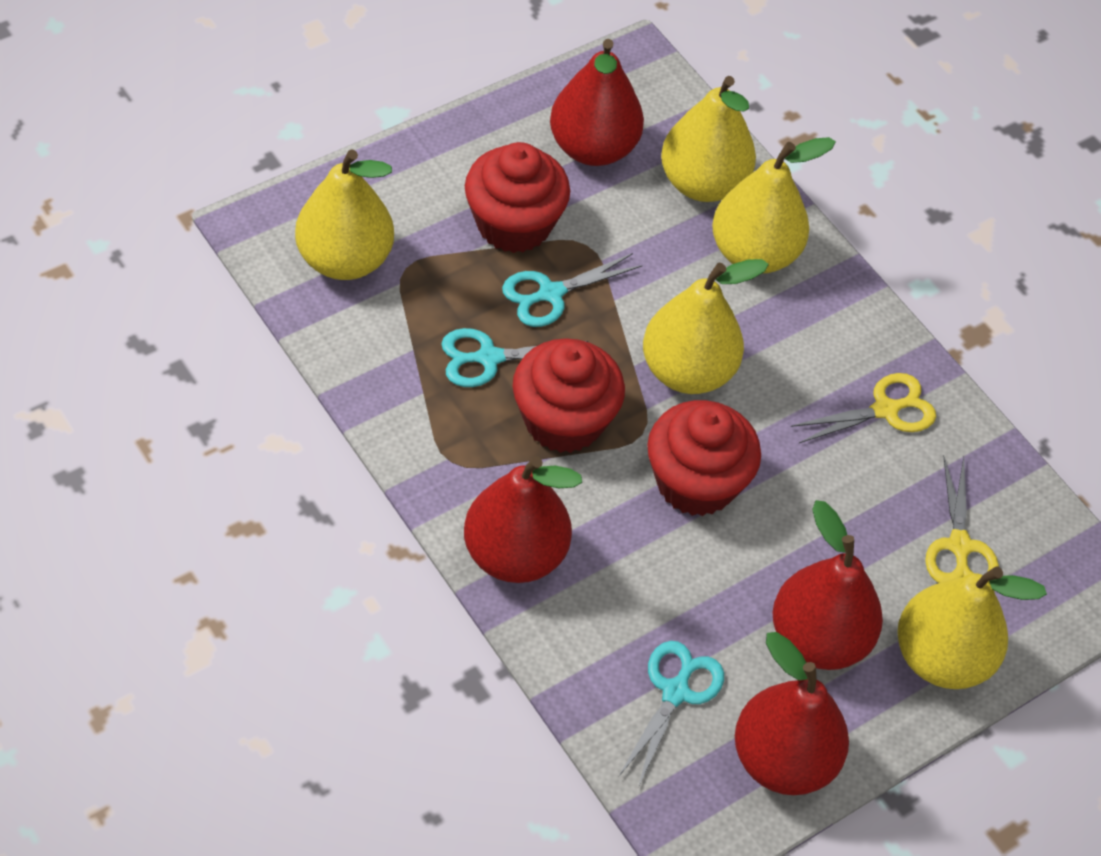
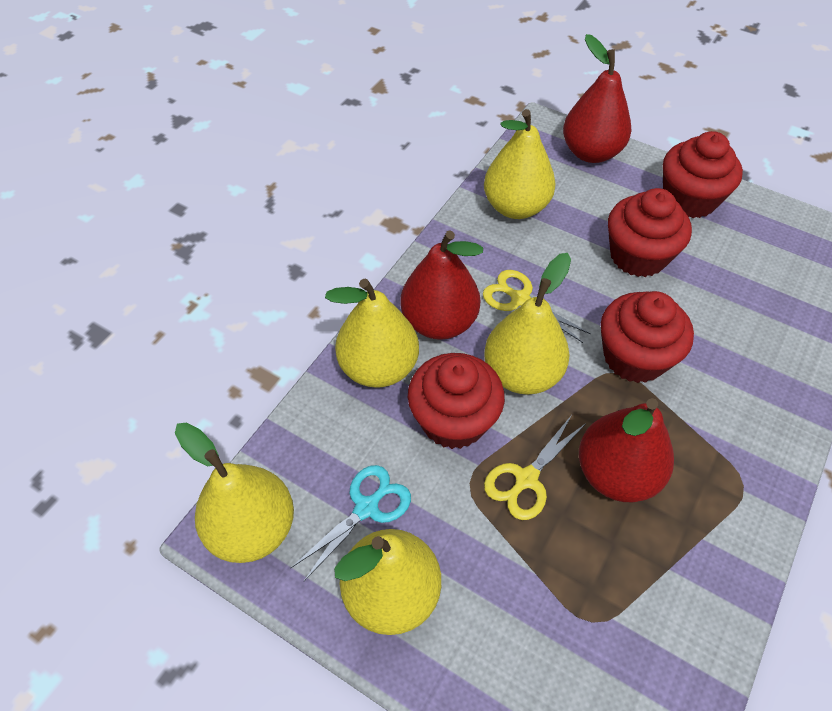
red cupcake: [465,142,570,253] [513,338,625,453] [647,400,761,516] = 3 -> [408,353,505,449] [601,291,694,383] [608,188,692,277] [663,131,743,218] = 4
red pear: [464,456,582,583] [550,39,644,166] [735,632,849,795] [772,500,883,670] = 4 -> [400,230,483,340] [563,34,631,163] [579,398,674,502] = 3
turquoise scissors: [441,328,588,387] [502,253,643,327] [618,641,724,787] = 3 -> [291,465,411,581] = 1

